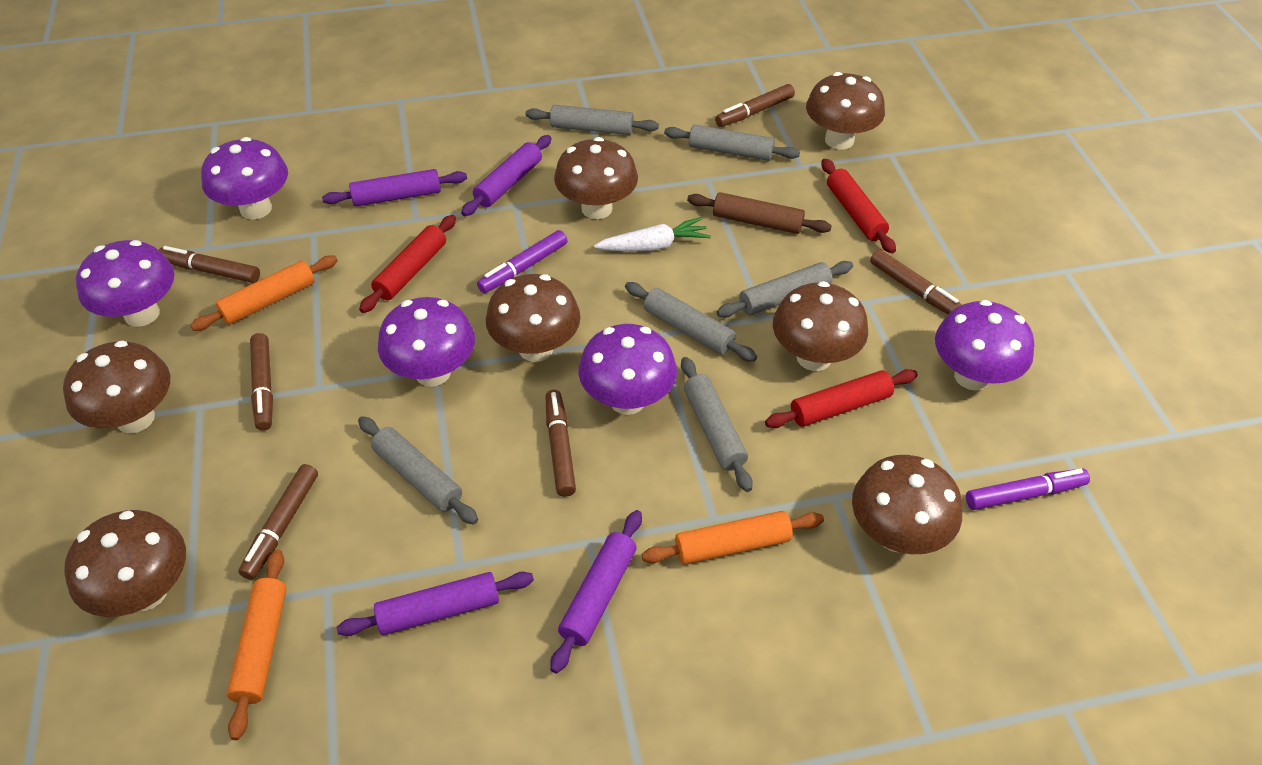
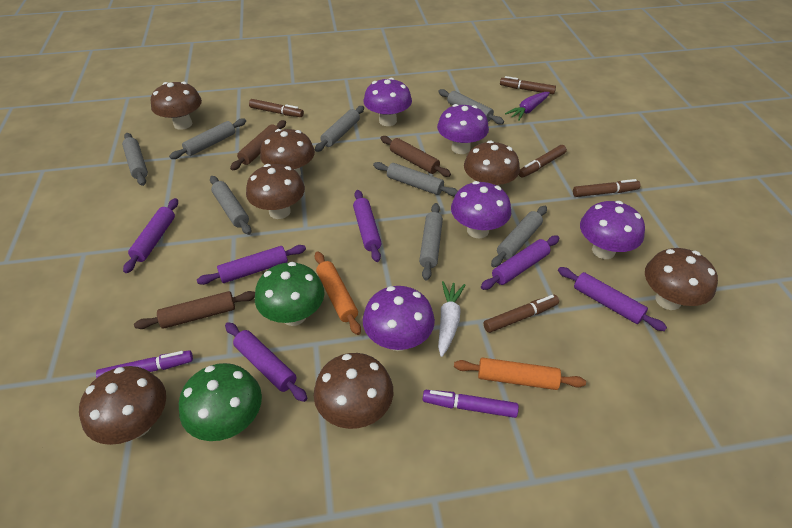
brown marker: [159,246,260,283] [238,464,318,580] [250,333,273,431] [545,390,576,497] [715,84,795,127] [870,249,962,314] = 6 -> [249,99,304,117] [484,295,559,333] [500,76,556,94] [519,145,567,178] [573,179,641,197] = 5
brown rolling pin: [687,192,832,234] = 1 -> [134,291,255,329] [230,120,286,170] [380,136,451,177] = 3
green mushroom: none = 0 -> [179,363,262,441] [255,262,325,326] = 2
grey rolling pin: [358,416,478,525] [525,105,659,135] [625,282,757,362] [664,125,800,161] [681,357,753,492] [717,261,853,317] = 6 -> [122,133,148,186] [169,118,246,159] [210,176,251,235] [315,106,364,152] [373,162,458,196] [419,203,443,280] [438,89,504,124] [491,206,547,267] = 8
orange rolling pin: [190,255,338,331] [227,549,287,740] [642,511,824,565] = 3 -> [315,251,361,335] [454,357,586,390] = 2
purple carrot: none = 0 -> [505,92,550,121] = 1
purple rolling pin: [322,169,467,206] [337,572,534,636] [461,135,552,216] [550,510,642,674] = 4 -> [123,198,178,273] [197,245,306,285] [225,322,307,402] [353,190,382,262] [481,236,560,290] [558,267,667,331] = 6
red rolling pin: [359,215,456,313] [765,369,918,428] [821,159,896,254] = 3 -> none = 0

